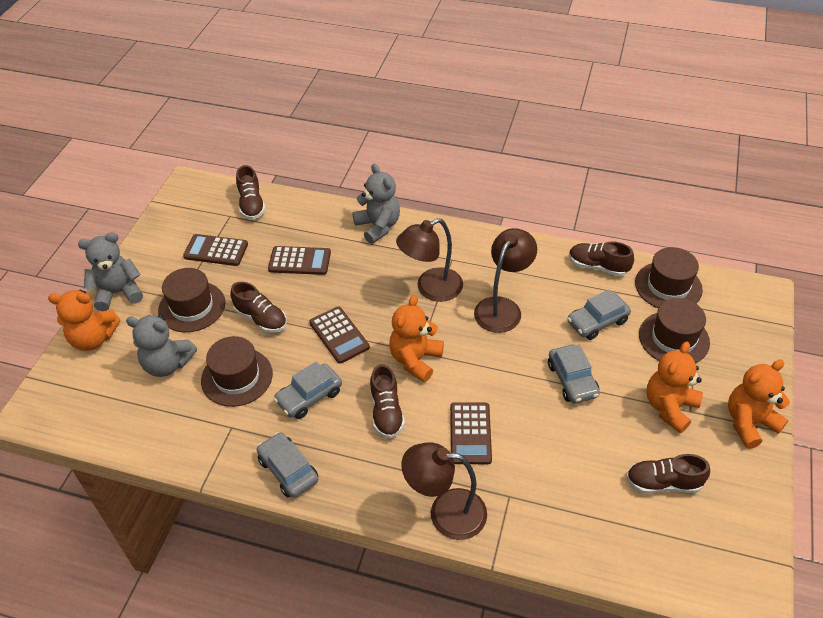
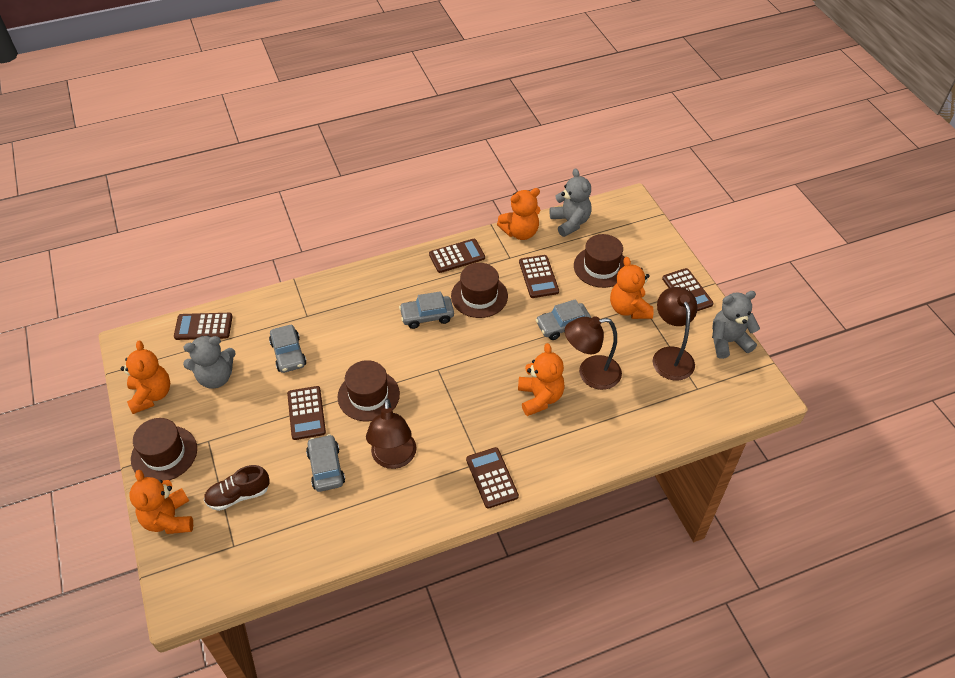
brown calculator: [183,234,248,266] [268,246,331,275] [309,306,370,364] [450,402,492,464] = 4 -> [174,313,232,340] [287,386,326,440] [429,239,485,273] [466,447,519,509] [519,255,559,298] [662,268,714,311] = 6
brown shoe: [230,282,287,333] [236,165,265,220] [370,364,405,438] [569,241,634,276] [626,454,710,494] = 5 -> [204,465,270,511] = 1
orange teddy bear: [48,290,120,351] [389,295,444,382] [647,342,703,433] [728,359,790,449] = 4 -> [121,341,170,414] [129,470,193,534] [497,188,540,240] [518,343,565,416] [610,257,653,319] = 5

